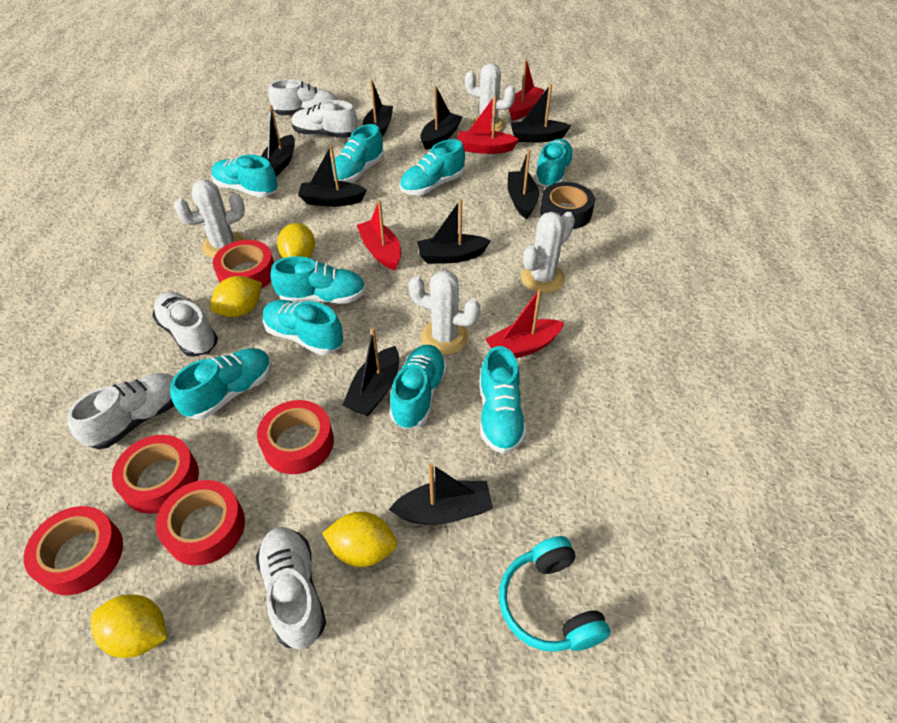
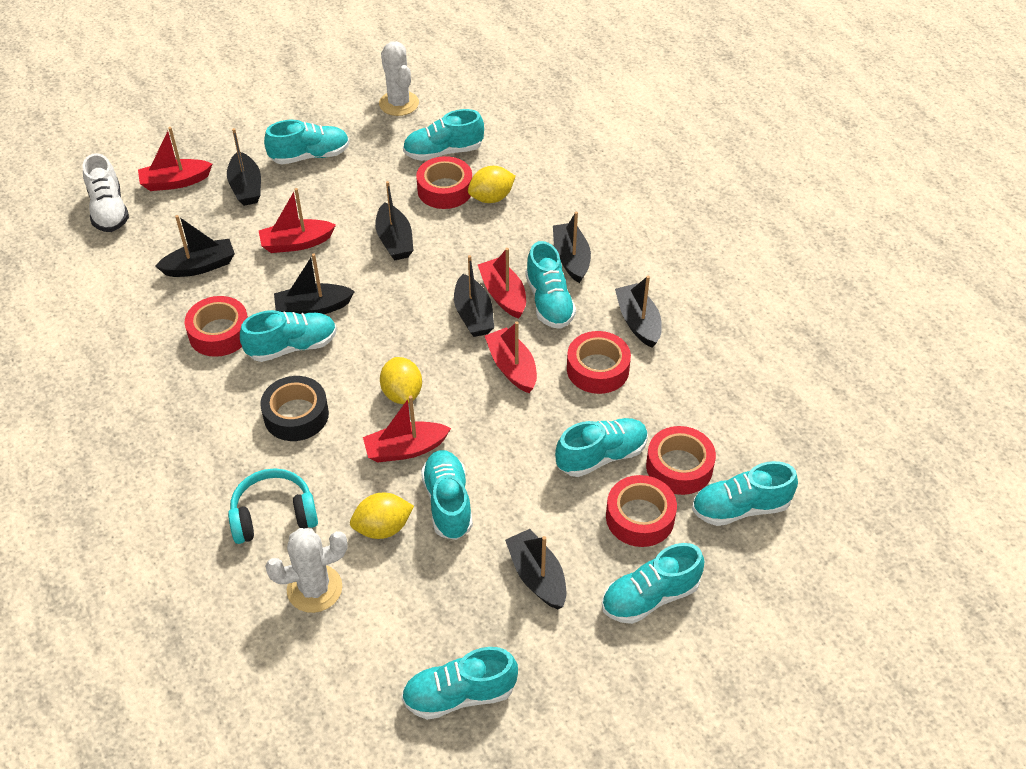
black boat: [261,105,295,177] [298,145,367,207] [342,328,399,416] [363,80,393,136] [389,463,493,525] [417,199,491,264] [420,86,462,150] [508,149,539,219] [511,84,571,142] = 9 -> [155,215,235,277] [227,128,261,206] [274,254,355,314] [375,181,414,260] [454,255,494,337] [505,529,566,609] [553,211,591,283] [615,276,662,348] = 8
red boat: [357,200,401,271] [458,95,519,154] [485,288,564,358] [509,59,544,121] = 4 -> [138,127,212,191] [259,188,336,253] [363,396,451,463] [478,248,526,319] [485,321,537,393] = 5
white cactus: [174,180,245,258] [408,270,480,355] [465,63,516,132] [521,212,575,293] = 4 -> [265,528,348,613] [379,41,419,116] = 2
white shoe: [67,373,174,449] [152,292,218,357] [256,527,326,650] [268,79,337,115] [292,100,358,138] = 5 -> [82,153,129,232] = 1
yellow lemon: [91,594,167,658] [210,276,262,317] [277,223,315,258] [322,512,398,567] = 4 -> [350,492,414,539] [380,357,422,404] [468,166,515,203] = 3

